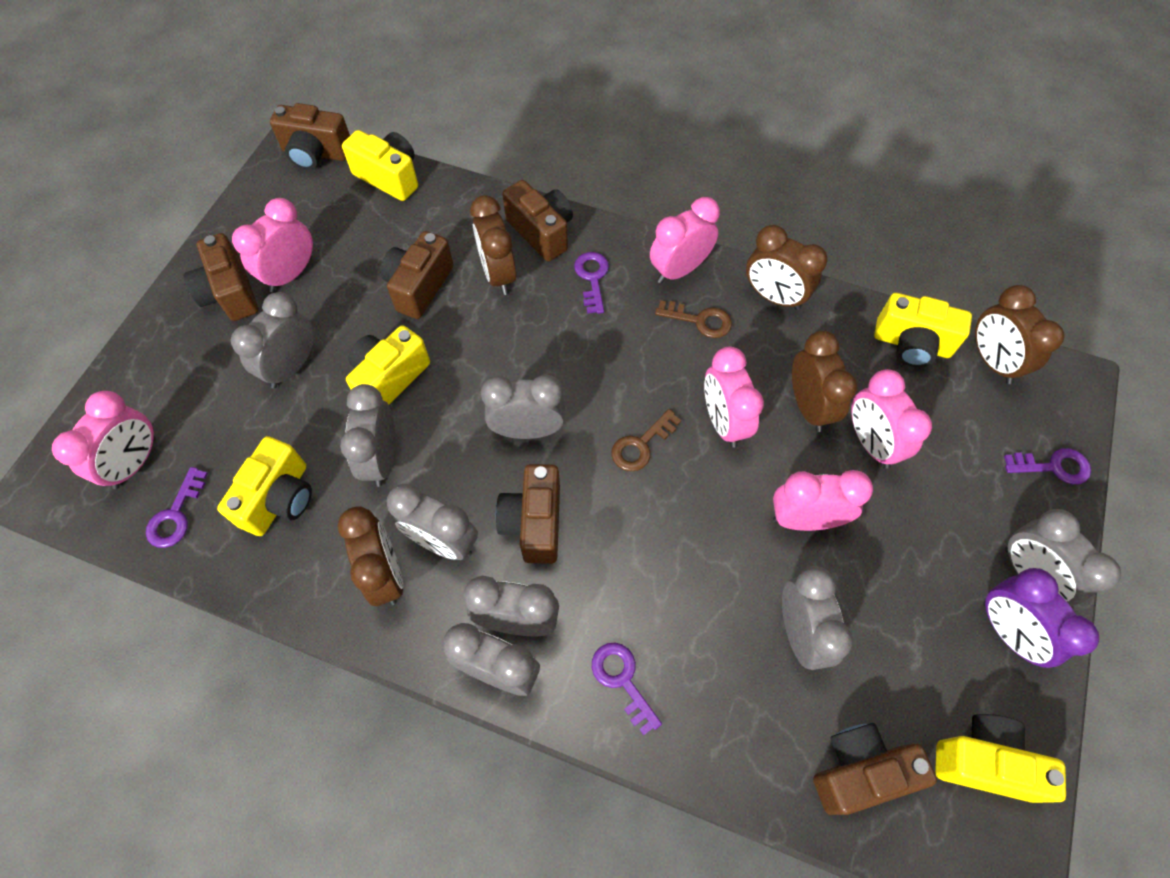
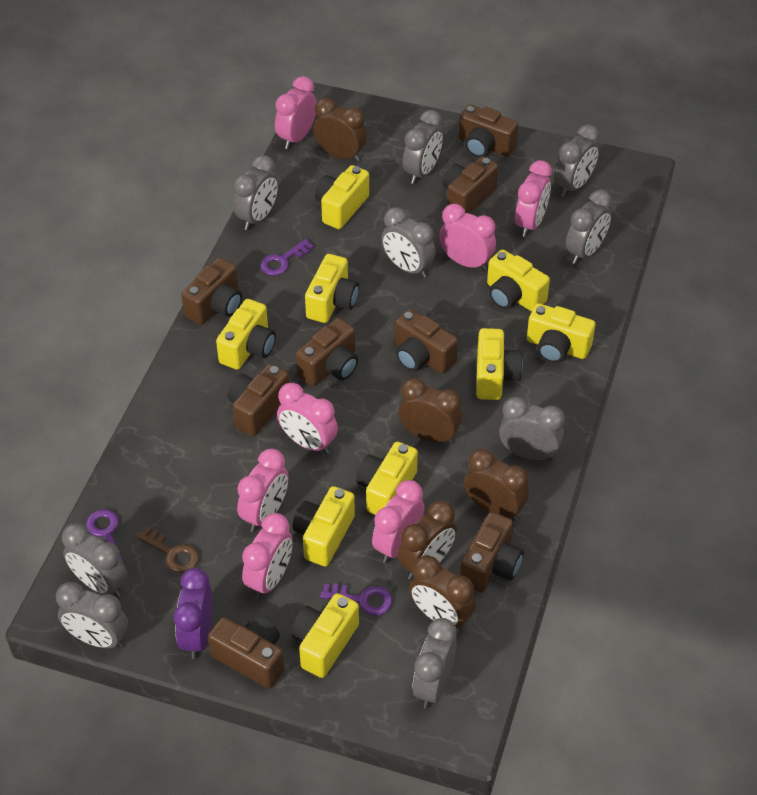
brown camera: [183,233,258,321] [270,103,350,170] [381,231,453,319] [496,464,560,564] [502,180,573,261] [813,723,937,815] = 6 -> [181,257,242,325] [208,616,284,689] [228,364,289,436] [296,318,358,386] [395,309,458,374] [443,156,498,214] [459,105,518,158] [460,512,524,593] = 8
brown key: [612,409,681,471] [655,300,732,338] = 2 -> [137,527,199,573] = 1
grey clock: [231,292,314,388] [340,384,395,487] [387,484,478,560] [443,623,540,696] [463,576,559,636] [481,375,565,439] [782,566,853,670] [1005,509,1121,606] = 8 -> [56,582,128,649] [62,523,127,597] [233,155,278,230] [381,207,436,278] [403,110,443,184] [412,618,457,708] [499,397,565,461] [555,124,600,197] [566,190,612,264] = 9
pink clock: [52,391,155,489] [232,198,313,292] [650,197,720,283] [704,346,764,448] [773,470,873,531] [851,369,932,469] = 6 -> [237,449,288,532] [242,513,293,599] [275,76,317,149] [277,382,338,454] [372,480,424,563] [439,204,496,271] [515,160,552,237] = 7
purple key: [146,467,208,548] [574,252,609,314] [591,642,662,735] [1004,448,1091,484] = 4 -> [86,509,123,562] [260,239,314,276] [320,583,392,616] = 3
yellow camera: [217,436,312,536] [342,130,418,201] [346,325,430,404] [874,293,972,367] [935,714,1066,803] = 5 -> [216,299,276,370] [291,593,359,678] [293,486,355,566] [305,254,359,323] [315,165,369,229] [356,442,418,515] [476,328,523,400] [487,250,550,312] [527,303,595,363] = 9

